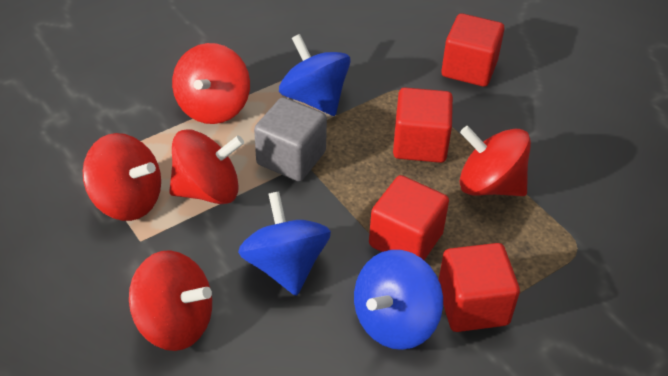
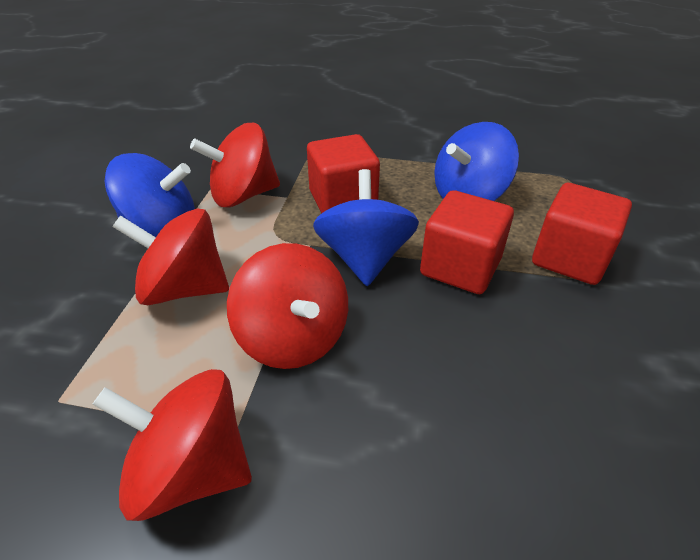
grey cube: [254,97,327,181] = 1 -> none = 0
red cube: [369,175,449,260] [393,87,453,163] [439,243,520,332] [441,13,504,87] = 4 -> [307,134,380,213] [420,190,514,294] [532,183,632,285] = 3
red spinning top: [83,133,161,221] [129,250,212,351] [169,129,244,204] [172,43,250,124] [459,126,531,196] = 5 -> [92,369,252,521] [113,209,229,305] [190,123,280,207] [227,243,348,369] = 4

